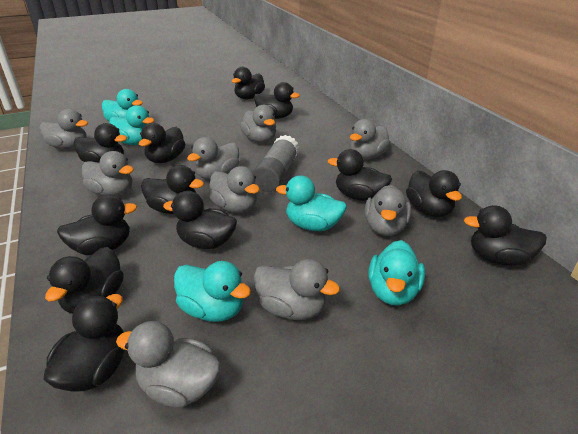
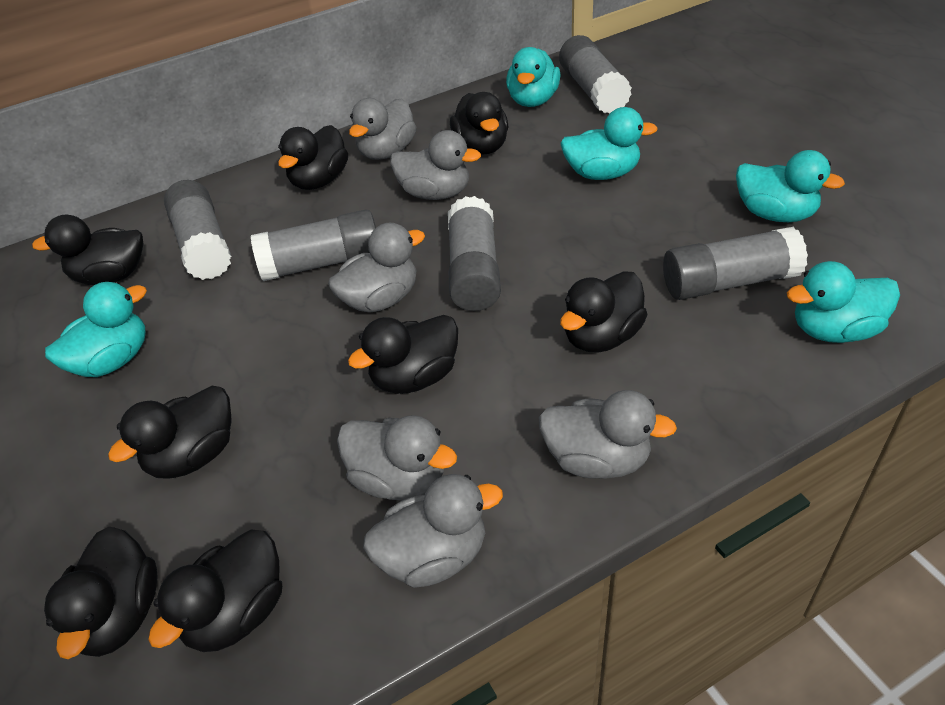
black duck: [43,294,125,392] [45,247,124,314] [57,195,137,255] [73,123,127,163] [139,123,185,163] [141,165,204,214] [163,191,237,249] [232,67,265,99] [254,82,300,119] [328,149,392,201] [406,170,462,217] [464,205,547,266] = 12 -> [32,215,143,285] [44,527,158,659] [108,386,232,479] [148,530,282,652] [278,125,348,190] [348,315,458,394] [450,92,508,155] [560,271,648,353] = 8
grey duck: [40,109,88,150] [82,151,134,196] [116,321,221,407] [187,137,239,180] [208,166,260,213] [240,105,276,143] [254,259,340,320] [350,119,390,160] [365,185,412,236] = 9 -> [328,223,425,313] [337,415,457,500] [349,98,416,160] [363,474,503,588] [390,130,481,200] [539,390,677,479] = 6
grey glue stick: [253,135,299,192] = 1 -> [164,180,231,280] [251,209,376,281] [448,196,501,311] [559,35,632,113] [663,227,808,300] = 5

